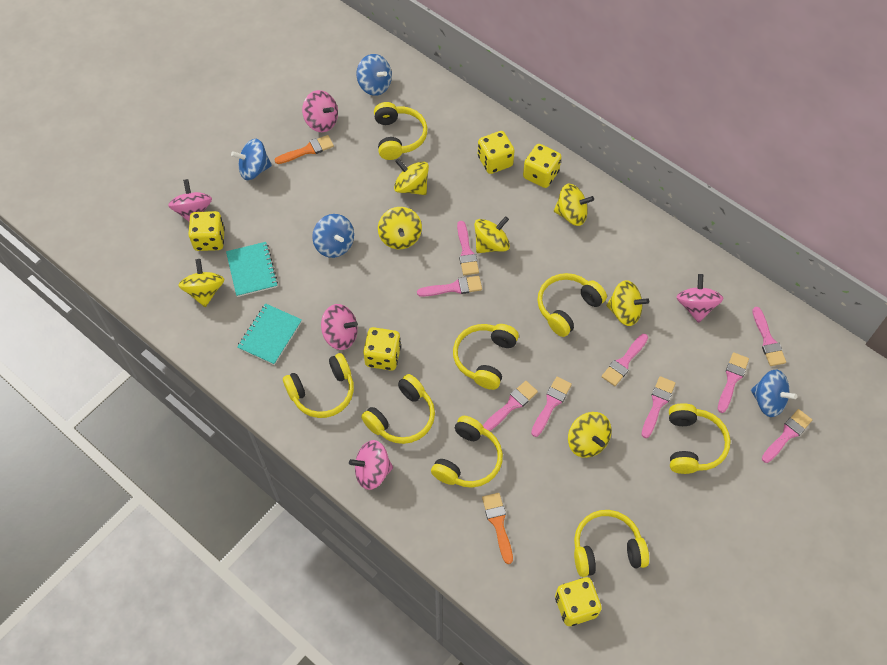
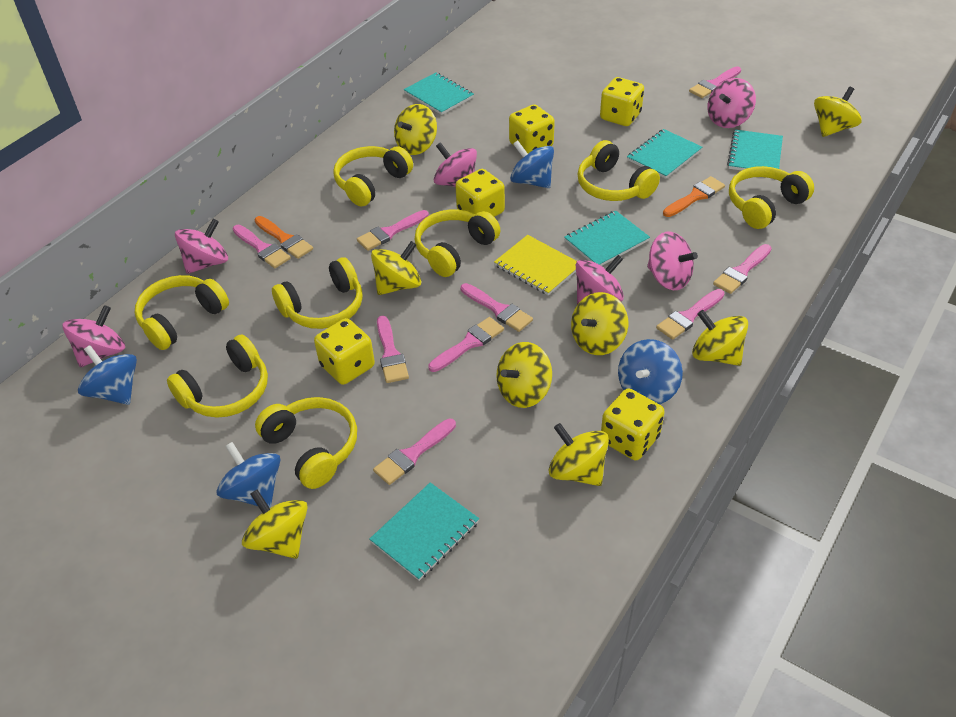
pink spinning top: [168,179,212,222] [302,90,338,132] [321,304,358,350] [349,440,393,490] [677,274,723,323] = 5 -> [62,305,125,367] [175,219,228,274] [434,142,477,187] [576,255,624,305] [647,232,698,290] [707,78,756,128] = 6
turquoise notebook: [226,242,278,297] [237,303,302,365] = 2 -> [370,482,479,581] [404,73,474,115] [564,211,650,266] [627,129,702,179] [727,130,783,171] = 5
yellow notebook: none = 0 -> [494,235,577,295] = 1
yellow spinning top: [178,259,224,307] [378,207,422,249] [394,159,429,195] [474,216,510,253] [554,184,594,226] [568,412,611,458] [607,280,649,326] = 7 -> [242,489,308,559] [371,241,421,295] [394,104,437,155] [496,342,552,408] [549,423,609,486] [571,292,628,355] [692,310,748,366] [814,87,862,137] = 8

